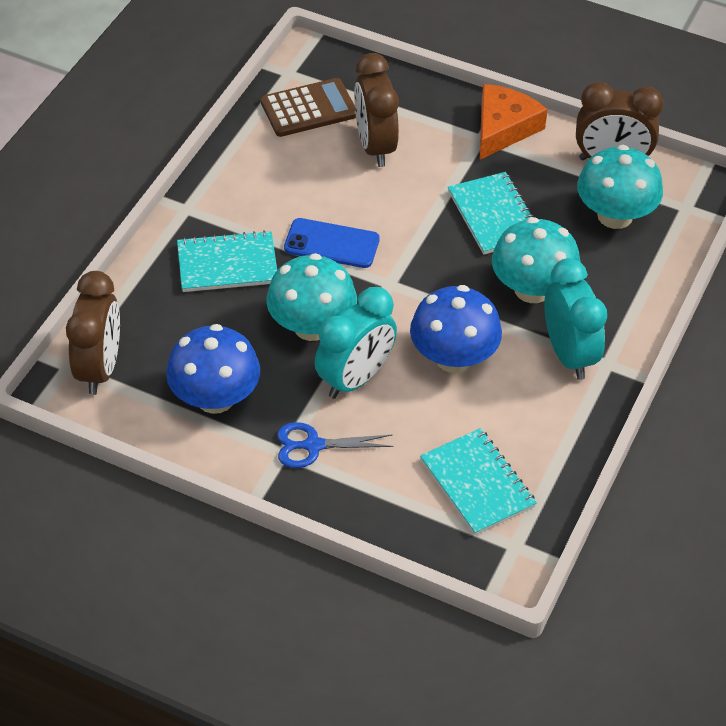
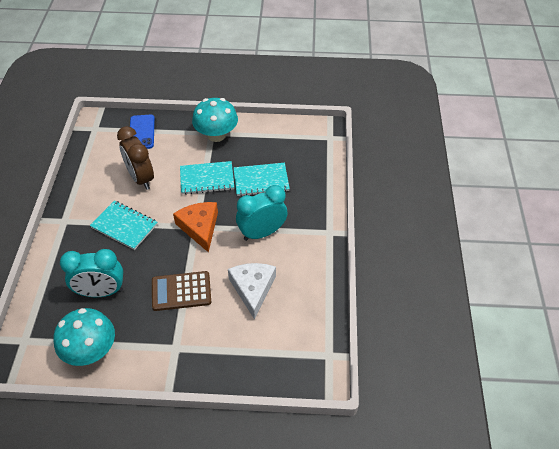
blue mushroom: [166,324,260,414] [410,285,502,373] = 2 -> none = 0
blue scissors: [277,422,394,468] = 1 -> none = 0
brown clock: [66,271,120,395] [354,53,399,167] [576,82,664,161] = 3 -> [117,126,154,190] = 1
turquoise mushroom: [266,253,357,341] [492,217,580,303] [577,145,663,229] = 3 -> [54,308,115,366] [192,98,238,142] = 2
white cheese: none = 0 -> [228,263,276,320] = 1

